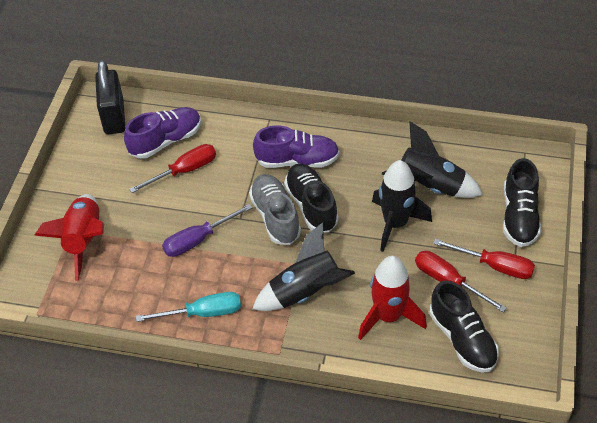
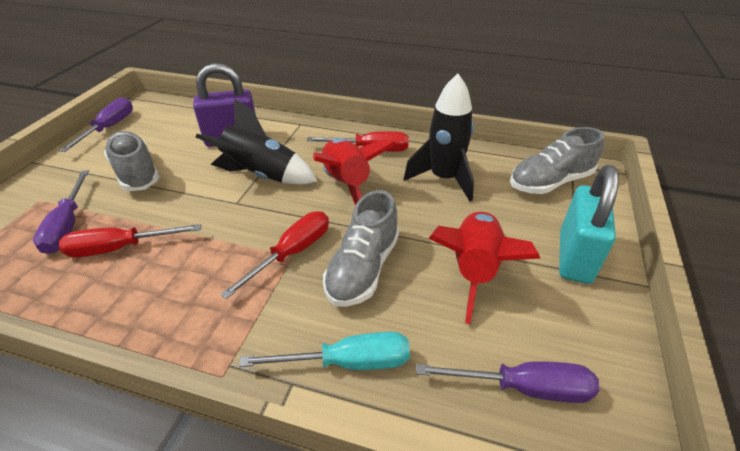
black padlock: [95,60,126,134] = 1 -> none = 0
black rocket: [252,222,355,311] [372,160,432,252] [382,121,483,198] = 3 -> [196,99,318,185] [404,74,474,201] = 2
black shoe: [284,164,339,233] [429,280,499,373] [503,158,541,247] = 3 -> none = 0
grey shoe: [249,174,301,245] = 1 -> [104,131,160,191] [323,190,399,307] [510,127,604,194] = 3
purple padlock: none = 0 -> [193,63,256,147] = 1
purple screwdriver: [162,204,252,257] = 1 -> [33,170,89,254] [59,97,133,152] [416,361,599,403] = 3
purple shoe: [124,107,201,159] [253,125,339,168] = 2 -> none = 0
turquoise padlock: none = 0 -> [559,165,618,284] = 1

